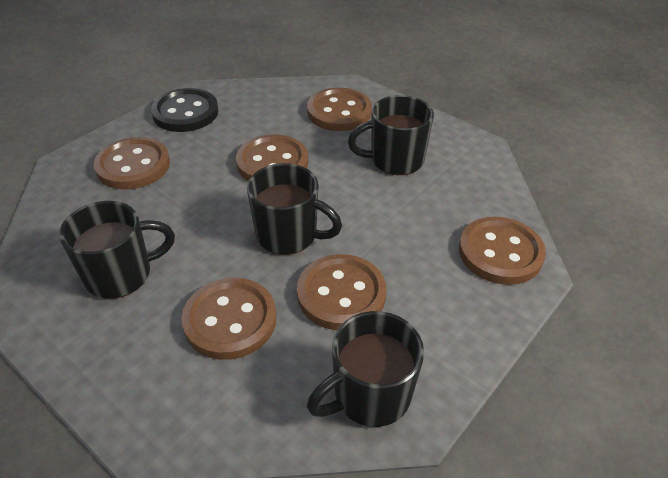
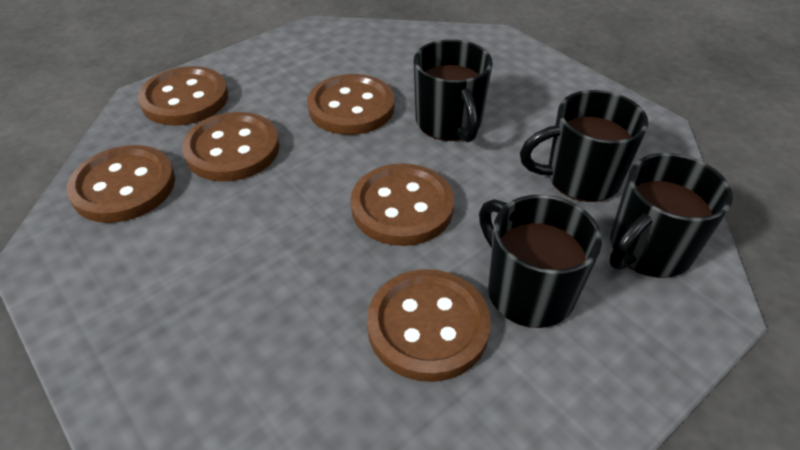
black button: [151,88,219,132] = 1 -> none = 0

